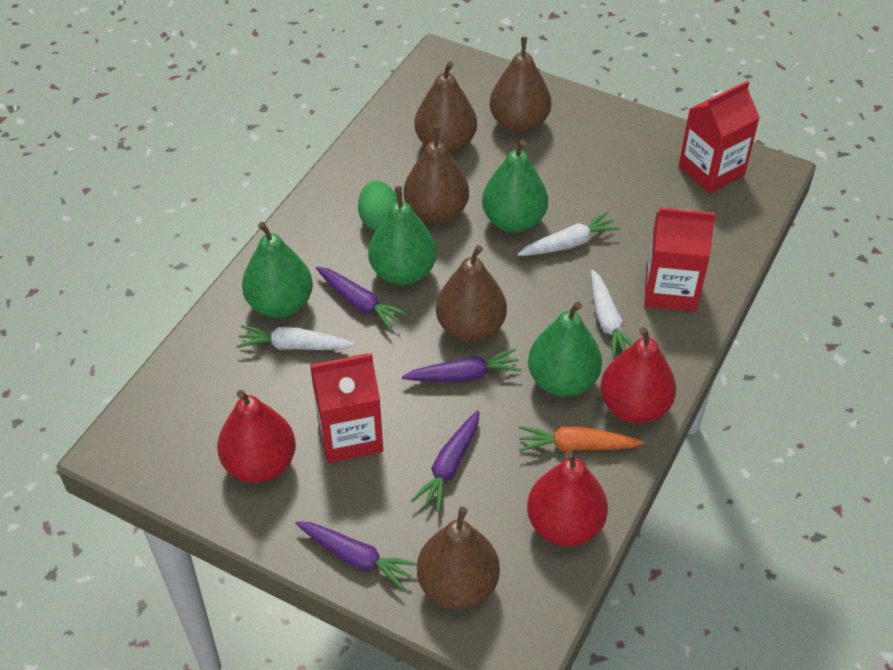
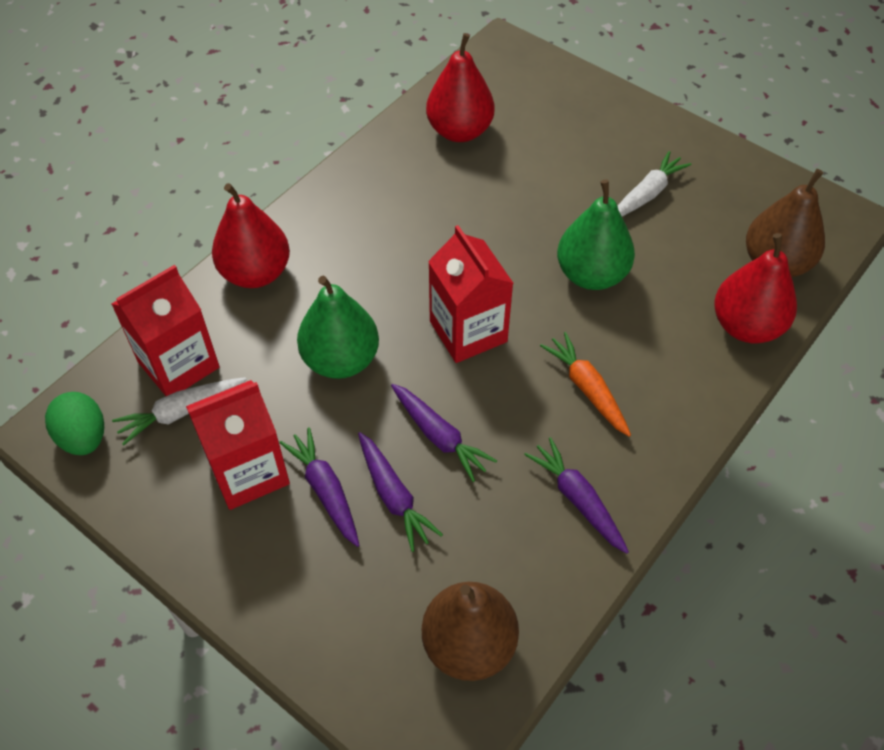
brown pear: [404,125,469,224] [414,61,477,154] [417,507,500,610] [436,245,507,342] [490,37,551,133] = 5 -> [422,582,519,681] [746,169,825,277] = 2
green pear: [242,222,313,318] [368,186,437,285] [482,139,548,233] [528,302,602,397] = 4 -> [297,276,379,379] [557,180,635,290] = 2
white carrot: [236,325,355,350] [517,212,620,256] [591,270,633,359] = 3 -> [112,377,247,446] [617,151,692,217] = 2

